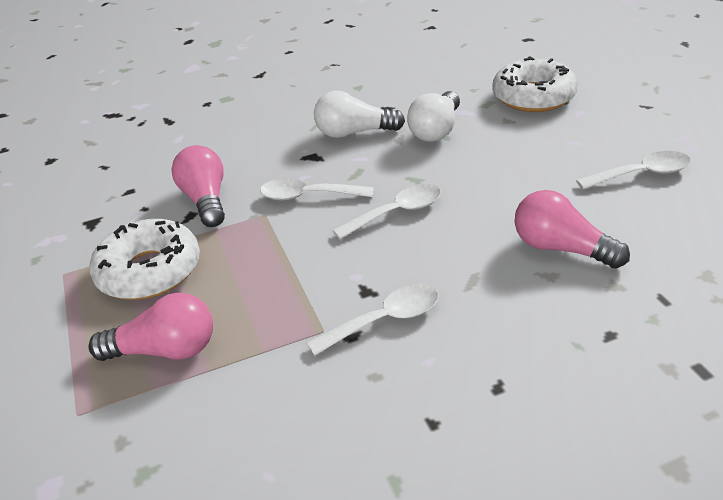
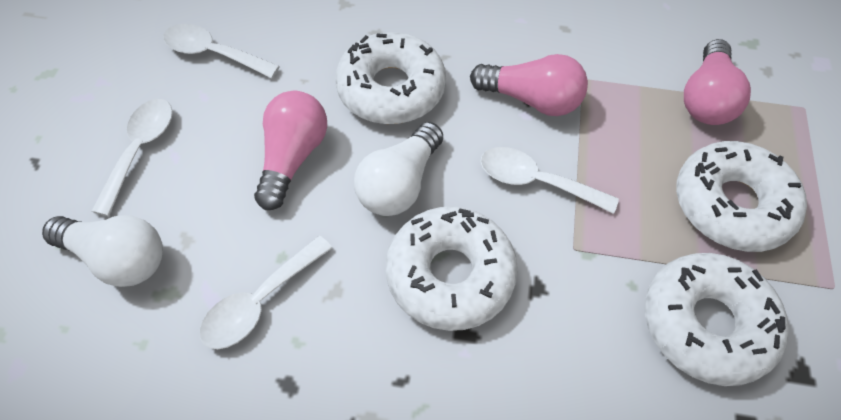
white donut: [90,219,200,300] [492,56,578,112] = 2 -> [335,32,446,124] [386,206,518,331] [645,253,789,386] [676,141,807,252] = 4

